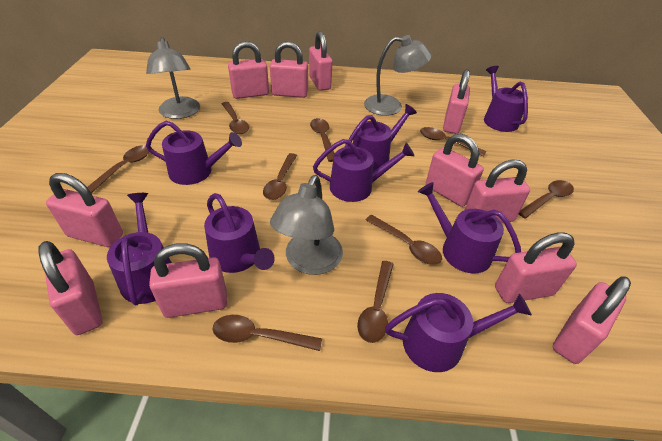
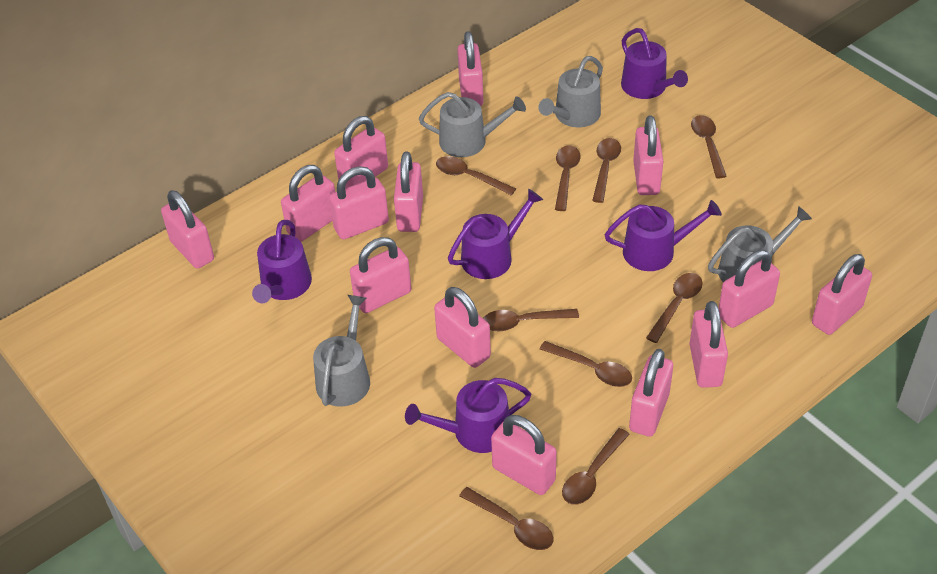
grey lamp: [146,37,200,119] [270,175,343,275] [364,35,432,116] = 3 -> none = 0
grey watering can: none = 0 -> [313,295,370,407] [419,92,526,157] [538,56,603,127] [708,206,812,282] = 4
pink padlock: [38,241,103,335] [46,173,123,247] [149,243,227,318] [228,41,269,99] [270,41,308,98] [309,31,333,91] [426,134,484,207] [443,69,470,134] [465,160,530,223] [495,233,577,303] [553,276,631,364] = 11 -> [161,190,214,269] [281,165,335,242] [329,166,389,240] [334,116,388,188] [350,237,411,313] [394,151,423,232] [434,287,491,368] [457,31,483,106] [491,415,557,495] [629,349,673,437] [633,115,663,195] [689,301,728,388] [718,250,780,328] [812,254,872,335] = 14
purple watering can: [107,193,172,306] [146,121,242,185] [204,193,275,273] [313,139,414,202] [345,104,417,171] [385,293,532,372] [418,182,521,273] [484,66,528,132] = 8 -> [252,220,312,303] [405,378,531,453] [448,189,543,279] [604,200,722,271] [621,28,688,99] = 5

